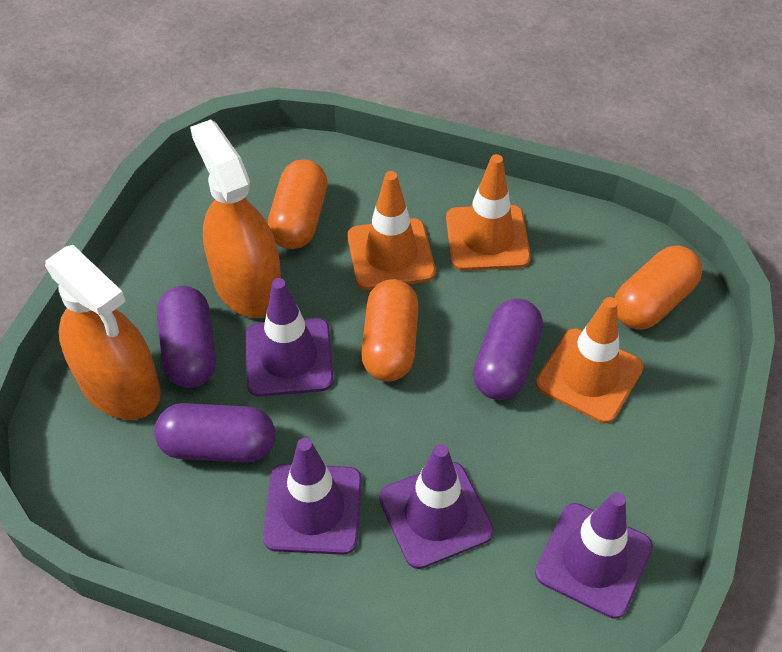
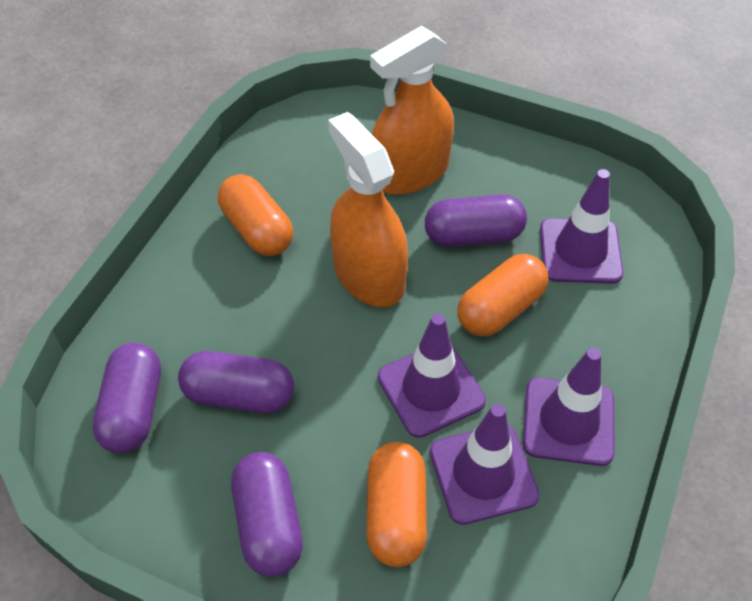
orange traffic cone: [347,171,436,290] [446,154,531,271] [536,297,644,423] = 3 -> none = 0
purple capsule: [154,403,275,463] [157,286,216,388] [473,299,543,400] = 3 -> [92,342,161,453] [178,351,294,414] [231,452,303,577] [425,194,527,247] = 4

